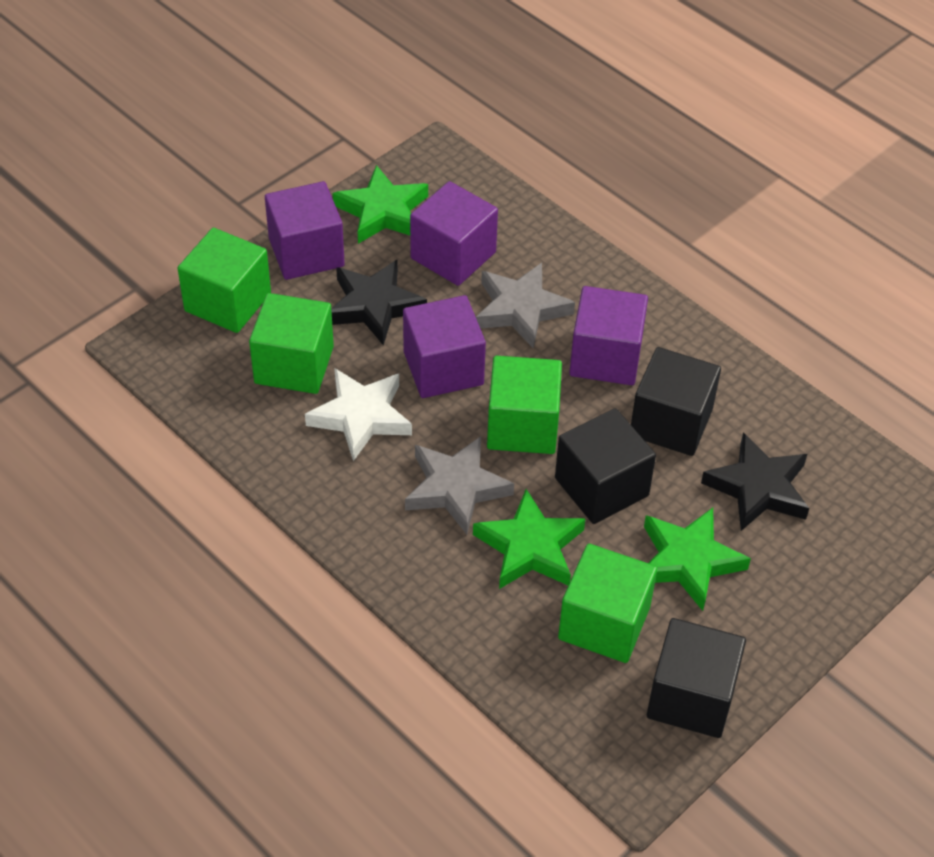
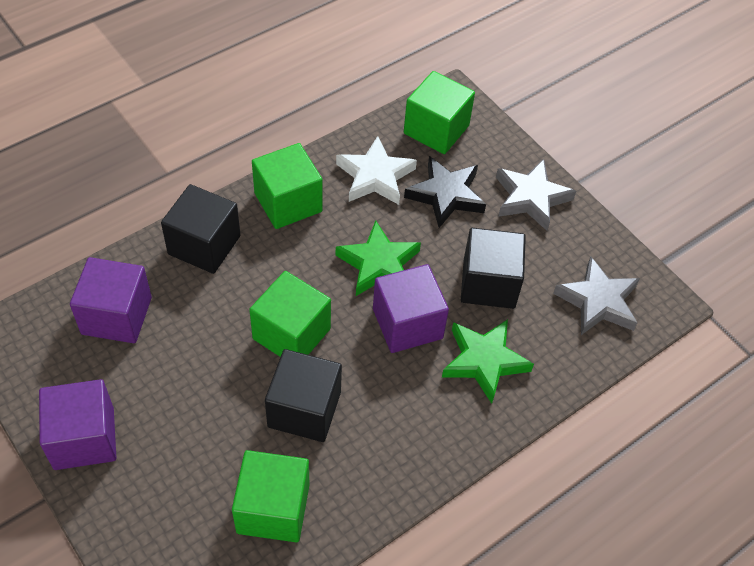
black star: [331,260,427,346] [701,432,809,531] = 2 -> [404,156,486,228] = 1
green star: [333,165,428,244] [473,489,585,589] [644,508,751,611] = 3 -> [336,220,421,296] [442,319,534,404] = 2
purple cube: [265,181,345,280] [403,295,486,398] [410,181,498,286] [569,286,648,385] = 4 -> [39,379,116,470] [70,257,152,343] [373,264,449,353] = 3

